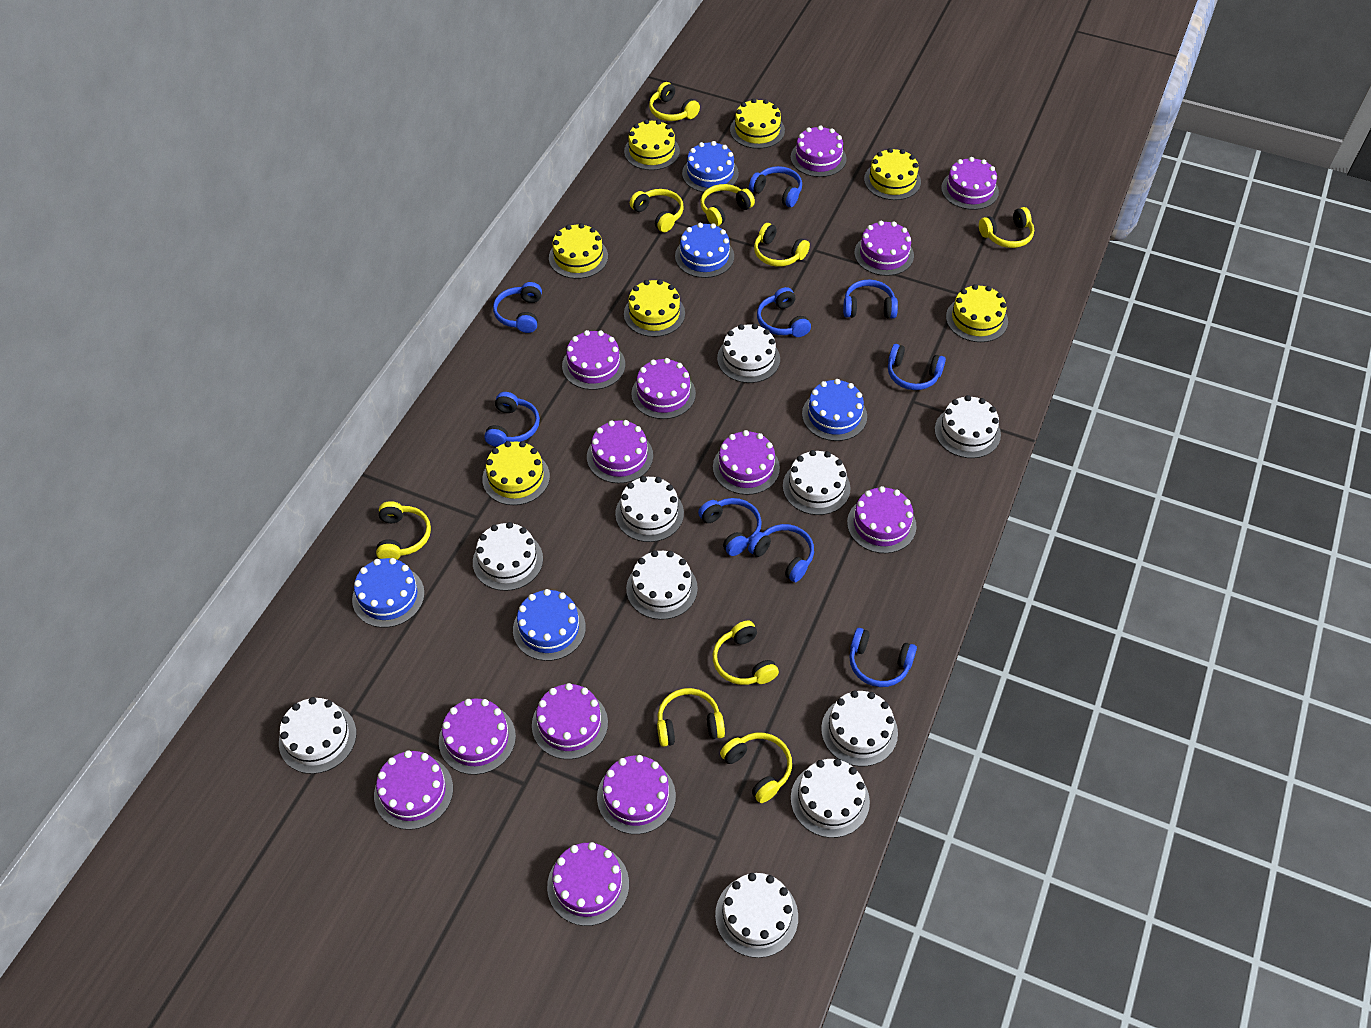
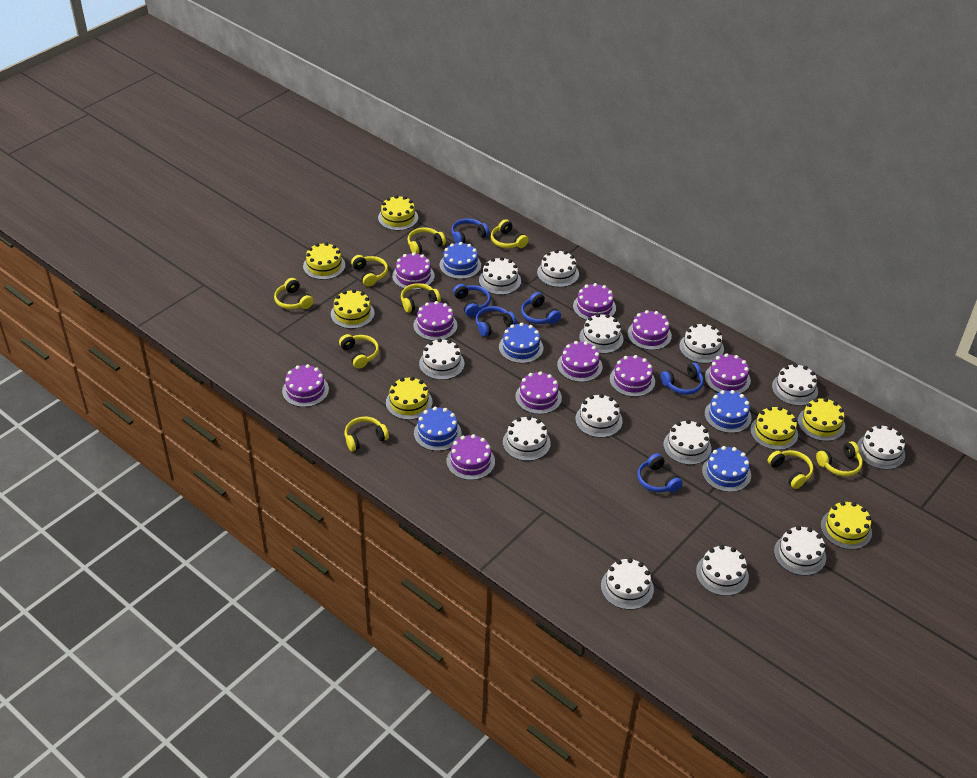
blue headphones: [484,392,540,447] [493,282,542,333] [698,498,762,556] [748,524,814,582] [749,166,802,207] [757,287,811,337] [843,280,898,319] [849,628,917,687] [888,344,946,390] = 9 -> [451,218,489,243] [453,284,491,317] [475,306,517,337] [521,292,561,324] [637,453,683,492] [661,363,704,395] = 6
purple cake: [374,750,453,830] [439,699,516,775] [532,683,608,759] [547,842,629,926] [562,330,625,390] [587,420,653,483] [597,755,676,834] [631,358,696,419] [713,430,780,495] [791,125,847,177] [847,486,916,553] [854,221,914,276] [941,157,999,210] = 13 -> [282,364,329,407] [392,252,435,290] [413,301,457,341] [446,434,495,480] [515,371,562,414] [557,341,602,382] [573,283,616,320] [610,355,655,397] [627,310,672,350] [705,353,751,394] = 10
white cake: [279,697,356,774] [473,522,543,591] [615,476,684,542] [626,550,698,620] [715,873,798,958] [717,324,780,383] [783,450,851,515] [791,759,870,838] [821,691,898,766] [935,395,1001,458] = 10 -> [419,338,464,380] [479,257,521,295] [503,416,551,461] [537,250,579,287] [575,394,623,438] [579,314,624,354] [601,558,654,610] [663,420,712,465] [679,323,724,363] [696,545,749,596] [772,364,818,406] [774,526,826,576] [857,425,905,470] = 13

